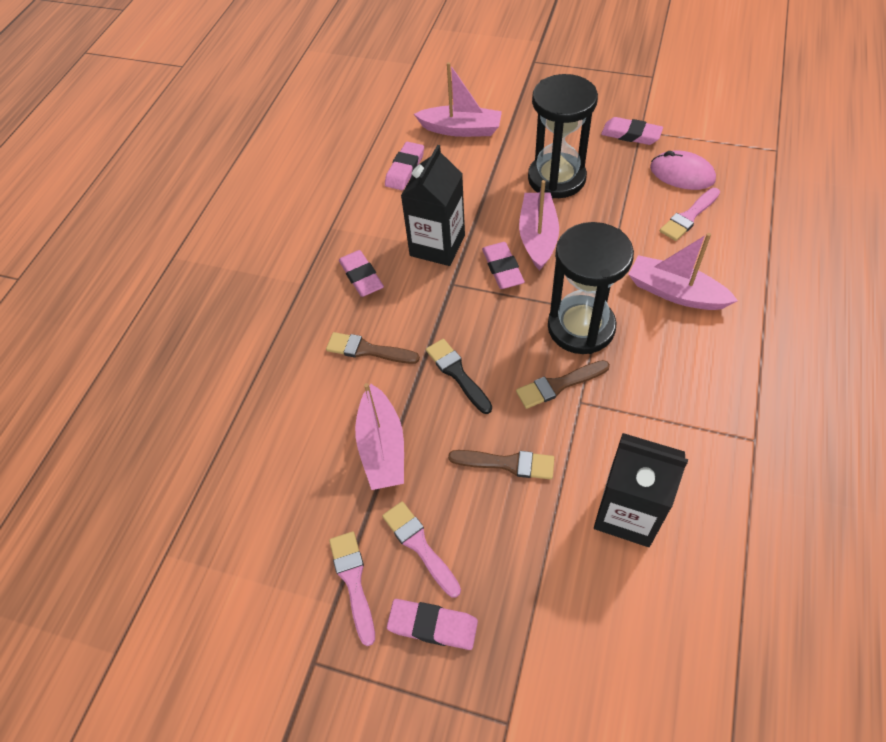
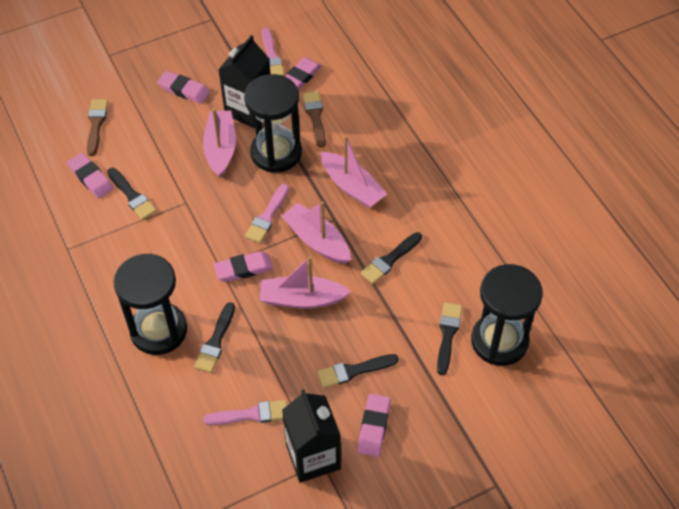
black brush: [426,339,492,414] = 1 -> [107,168,156,220] [194,302,235,373] [317,354,399,388] [360,232,422,284] [437,302,462,375] = 5
black hourglass: [528,74,598,199] [548,222,634,354] = 2 -> [113,253,187,355] [244,74,302,173] [471,264,543,366] = 3
brown brush: [326,332,420,364] [448,450,554,480] [516,360,610,409] = 3 -> [87,99,108,156] [303,91,326,148] = 2
pink mouse: [650,150,716,190] = 1 -> none = 0

